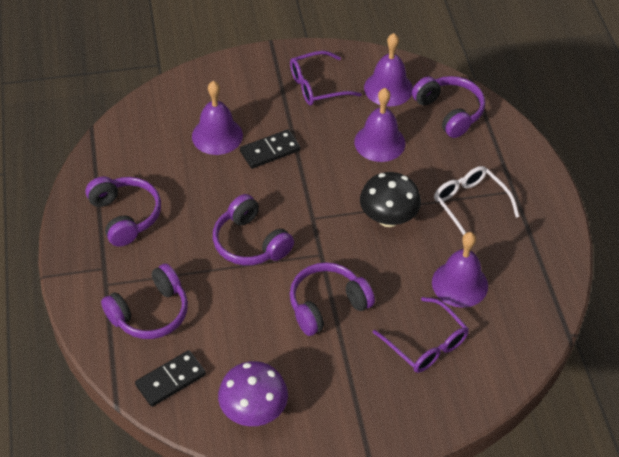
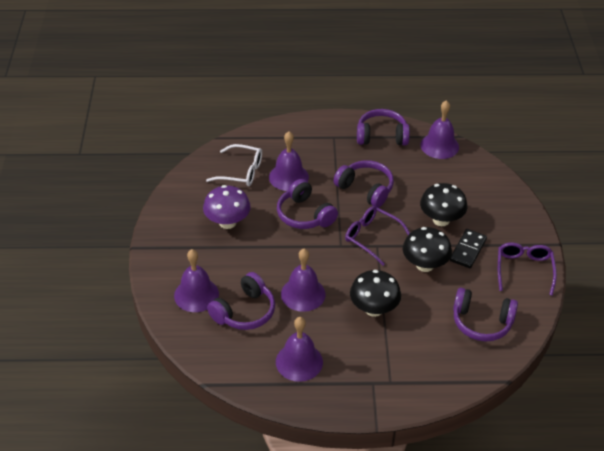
black domino: [135,350,206,407] [240,129,300,169] = 2 -> [450,229,487,268] = 1
black mushroom: [360,172,421,227] = 1 -> [350,270,401,317] [403,227,452,272] [420,183,467,226] = 3
purple bell: [192,81,243,155] [354,88,405,162] [364,33,413,106] [432,232,488,308] = 4 -> [174,249,219,312] [269,131,309,191] [276,317,323,382] [281,249,326,312] [420,100,459,159] = 5

